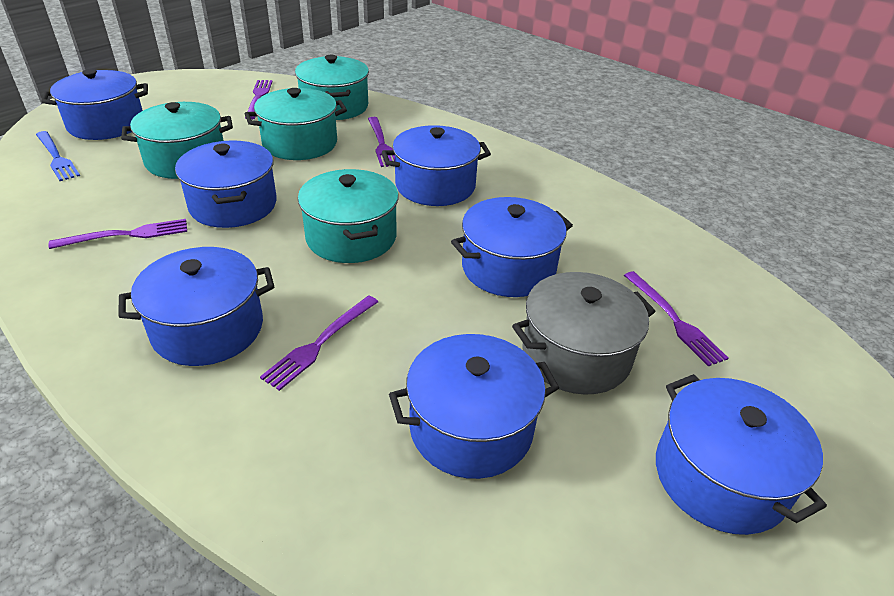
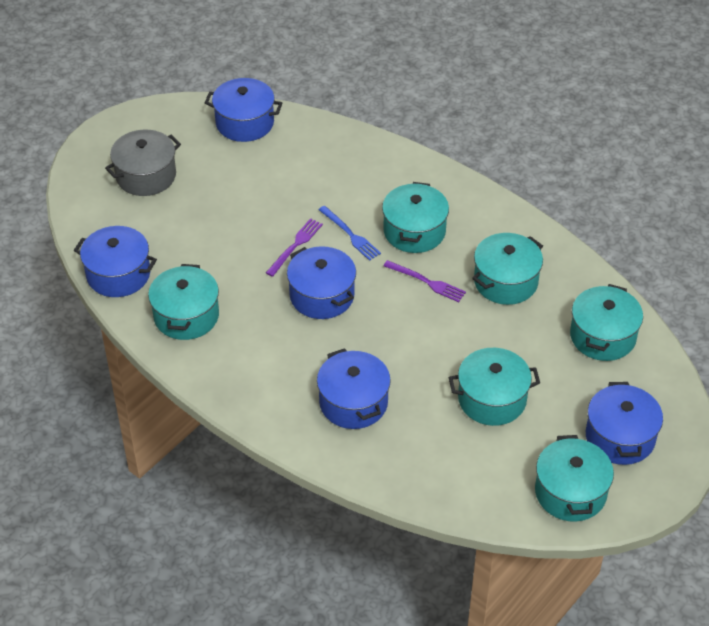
blue pot: [41,69,148,140] [119,247,274,366] [175,140,277,228] [382,125,491,206] [389,334,559,479] [451,197,573,297] [656,374,827,535] = 7 -> [74,226,157,297] [205,78,282,142] [287,246,356,319] [317,348,391,429] [586,382,663,465] = 5
purple fork: [49,219,187,249] [245,80,273,120] [260,295,378,391] [368,117,395,167] [624,271,728,366] = 5 -> [266,218,323,277] [383,260,466,302] = 2
turquoise pot: [121,102,233,179] [245,88,347,160] [295,55,369,120] [298,169,399,263] = 4 -> [148,264,219,340] [382,182,449,253] [449,348,540,426] [472,233,543,305] [535,435,614,522] [570,284,643,361] = 6

